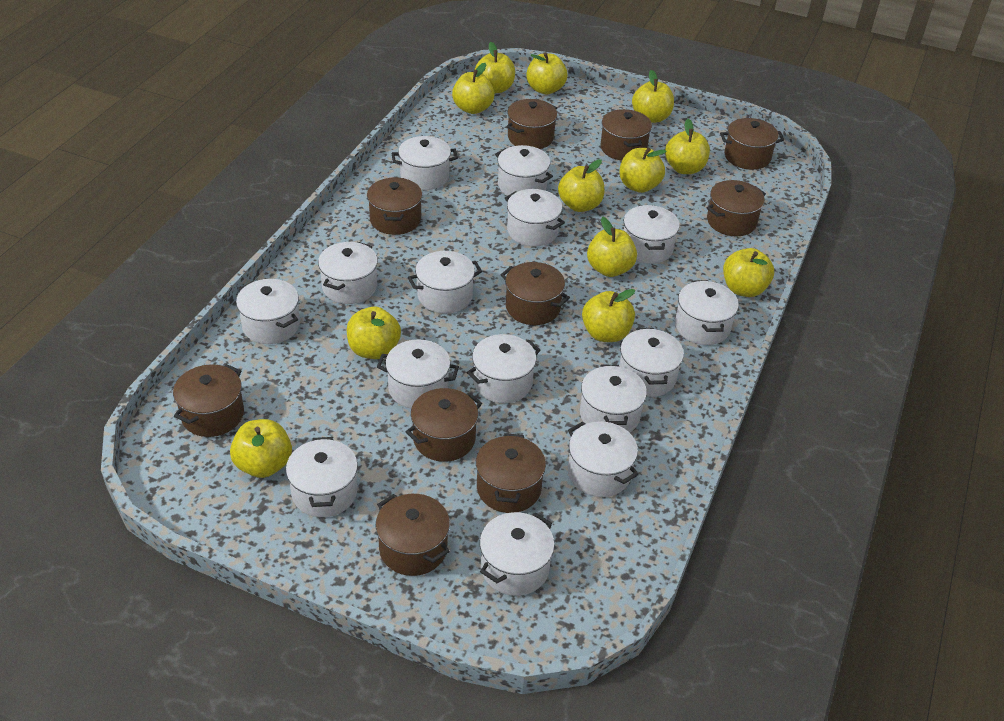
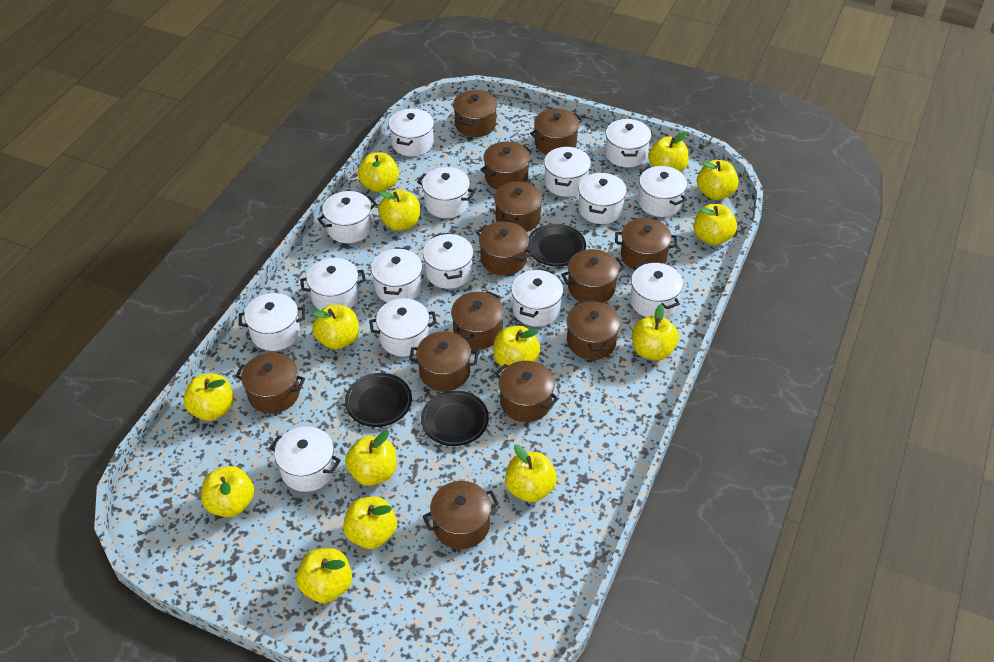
black plate: none = 0 -> [345,373,412,427] [421,390,489,446] [527,224,586,266] = 3
brown pot: [173,364,244,437] [367,177,422,235] [375,494,450,576] [406,388,482,462] [476,433,546,513] [501,262,570,325] [506,99,557,149] [601,109,652,161] [707,180,766,236] [720,118,784,170] = 10 -> [235,352,305,414] [409,331,478,391] [422,481,499,549] [451,291,504,349] [453,90,498,137] [476,222,532,276] [480,142,533,190] [494,181,543,232] [495,361,559,422] [530,109,583,155] [561,249,625,303] [567,300,620,360] [615,218,677,270] = 13
yellow apple: [230,419,292,478] [347,307,401,359] [452,63,495,114] [475,42,515,93] [526,52,568,95] [558,159,604,212] [582,289,635,342] [587,217,637,277] [620,148,667,193] [632,70,674,123] [665,119,710,174] [723,248,774,297] = 12 -> [183,374,234,421] [201,466,254,517] [296,548,352,603] [311,305,359,350] [343,497,397,549] [345,431,396,486] [358,152,399,192] [378,190,420,231] [493,325,540,368] [505,444,557,502] [632,304,679,360] [648,131,689,172] [694,204,737,245] [697,160,739,200] = 14

